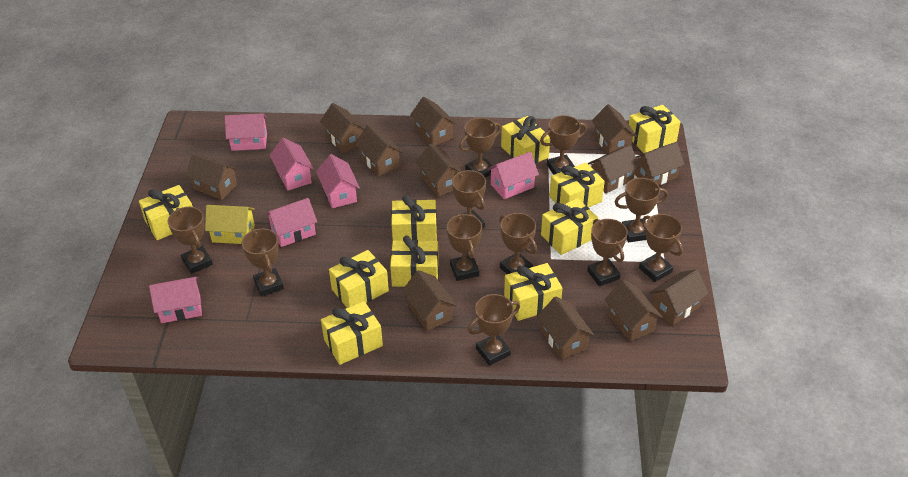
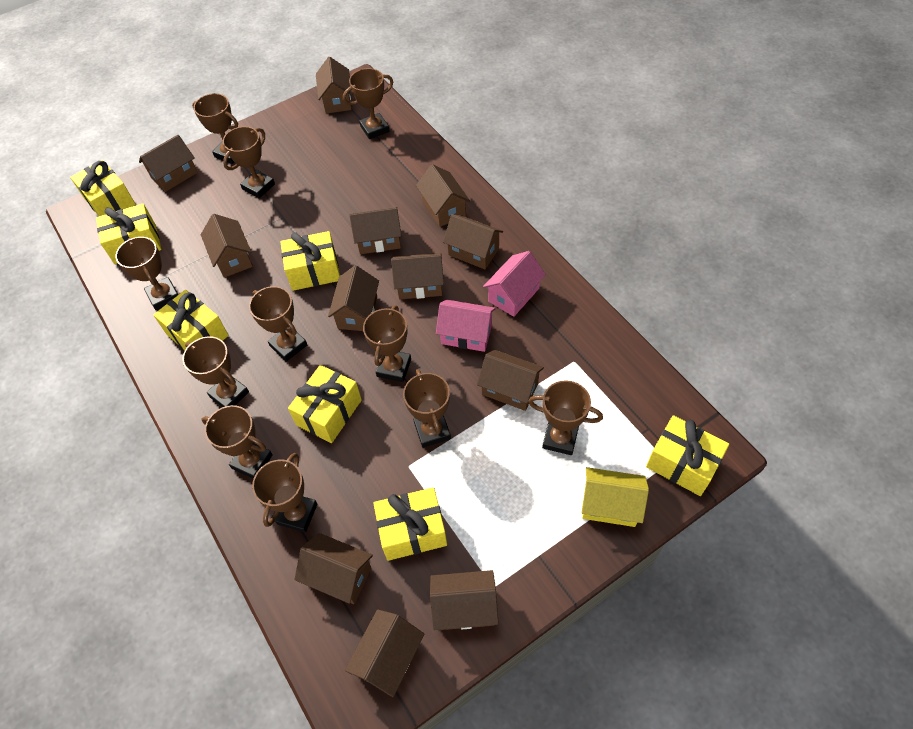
pink house: [149,277,202,323] [225,113,267,151] [265,198,317,247] [269,138,314,191] [316,154,360,208] [487,152,539,199] = 6 -> [436,300,496,352] [483,251,546,317] = 2
yellow gift: [139,185,193,240] [321,301,383,365] [329,250,389,308] [390,236,439,287] [391,195,437,241] [501,116,550,164] [504,263,563,321] [541,198,598,255] [549,163,605,207] [629,105,681,153] = 10 -> [70,160,136,216] [96,204,161,264] [153,290,229,350] [280,231,340,291] [288,365,362,443] [373,487,447,561] [646,415,729,496] = 7

